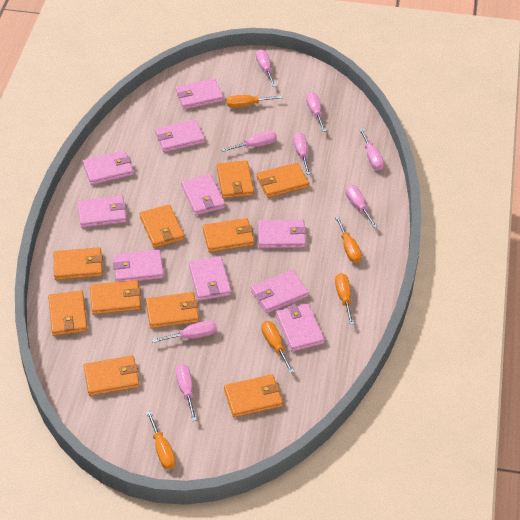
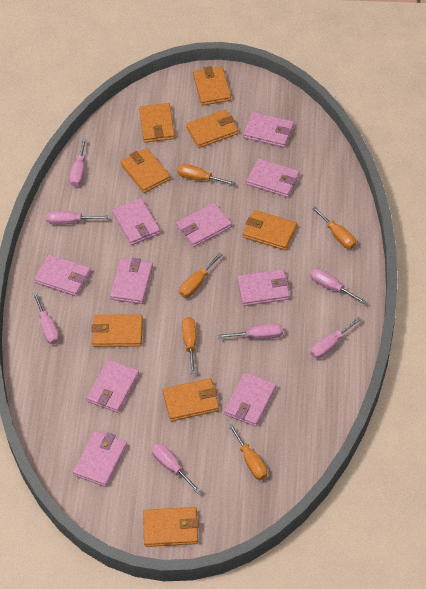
orange wallet: [48,290,87,336] [54,247,103,280] [84,355,140,396] [90,280,141,315] [140,205,185,248] [146,292,199,329] [203,218,254,252] [217,160,254,199] [224,374,283,418] [257,163,309,198] = 10 -> [91,314,143,347] [121,148,171,193] [139,103,175,143] [143,507,199,547] [163,378,219,421] [186,110,238,148] [193,66,231,106] [243,210,297,250] = 8
pink screwdriver: [151,320,217,343] [175,364,197,421] [221,131,277,152] [256,49,276,87] [293,132,311,175] [306,92,326,132] [345,184,378,228] [359,128,384,170] = 8 -> [33,292,59,344] [47,211,108,225] [69,139,87,187] [152,443,201,493] [218,323,283,339] [310,268,366,304] [310,317,362,359] = 7

